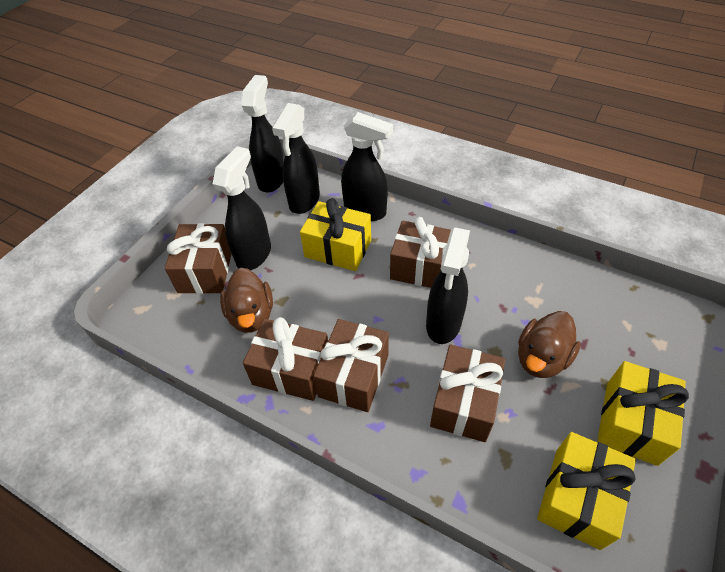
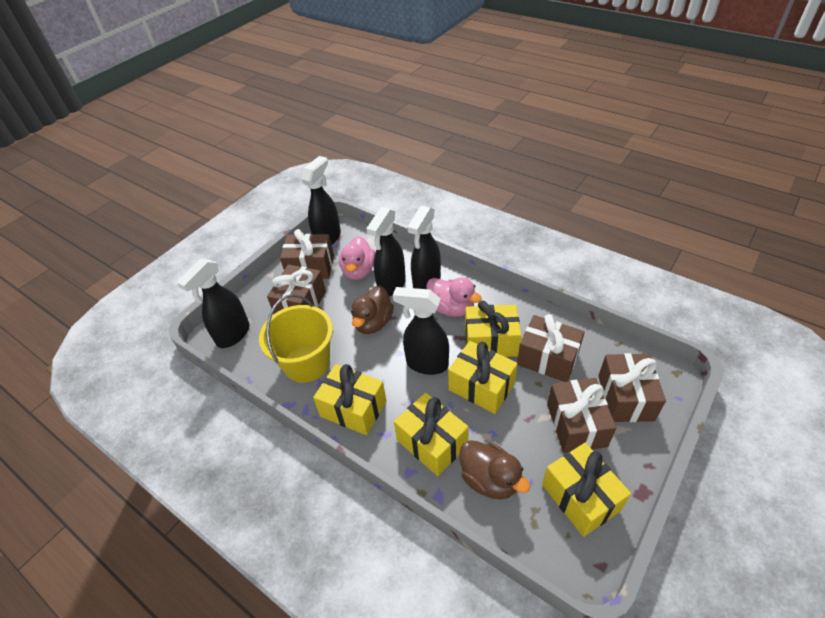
pink duck: none = 0 -> [339,236,375,280] [426,277,482,317] = 2
yellow bucket: none = 0 -> [259,294,333,383] = 1
yellow gift: [300,198,371,271] [537,432,636,550] [597,361,689,466] = 3 -> [313,364,386,435] [394,393,469,476] [448,341,518,414] [465,300,521,357] [542,443,631,537] = 5

